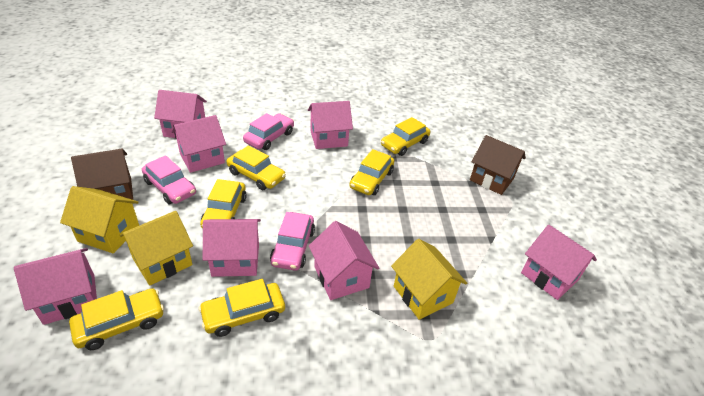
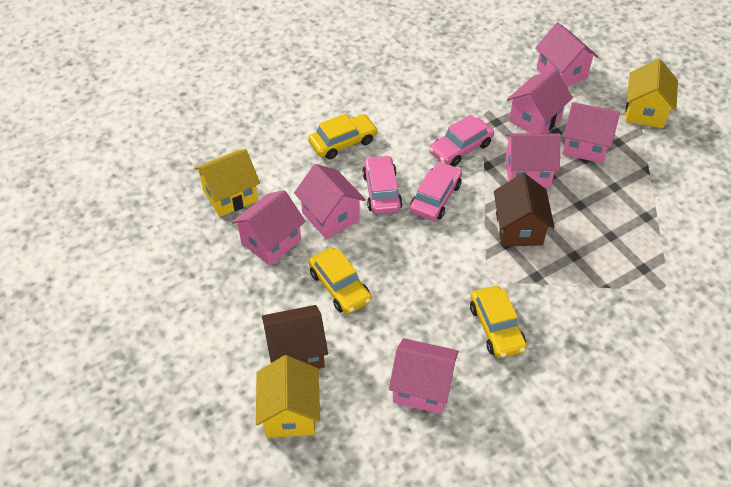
yellow car: [69,288,164,350] [199,279,285,337] [200,179,247,229] [226,145,286,190] [349,149,394,195] [381,117,430,156] = 6 -> [308,114,378,159] [308,247,372,314] [470,286,527,358] = 3

